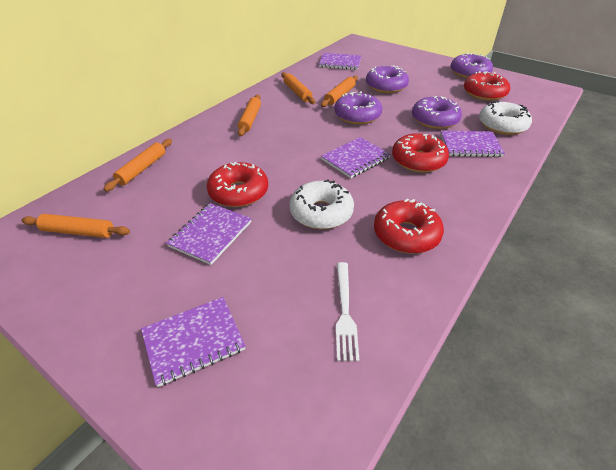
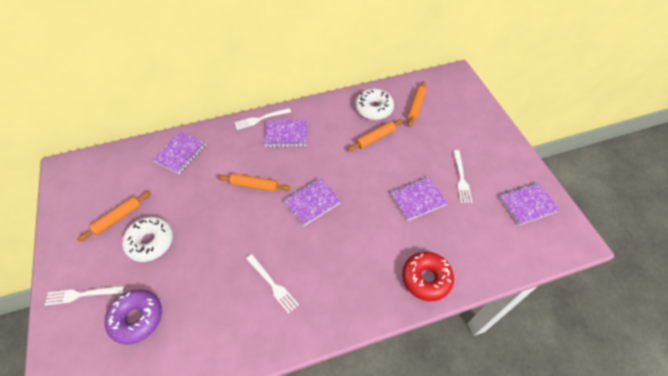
orange rolling pin: [21,214,130,238] [104,139,172,191] [238,95,261,136] [282,72,315,104] [321,76,358,107] = 5 -> [77,191,151,242] [218,174,290,192] [347,119,403,151] [407,81,426,127] = 4
purple donut: [334,91,382,125] [366,66,409,93] [412,96,462,129] [451,53,493,78] = 4 -> [105,289,162,345] = 1
red donut: [207,162,268,207] [374,199,444,254] [392,133,449,173] [464,71,510,101] = 4 -> [402,252,454,301] = 1
white fork: [336,262,360,361] = 1 -> [45,286,124,305] [234,108,291,130] [246,254,299,313] [453,150,472,203] = 4

